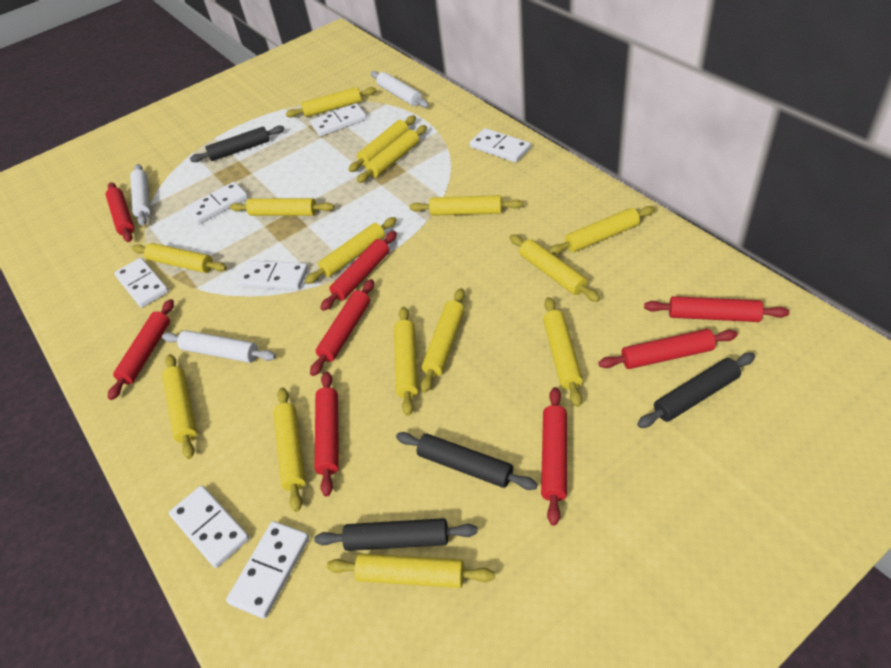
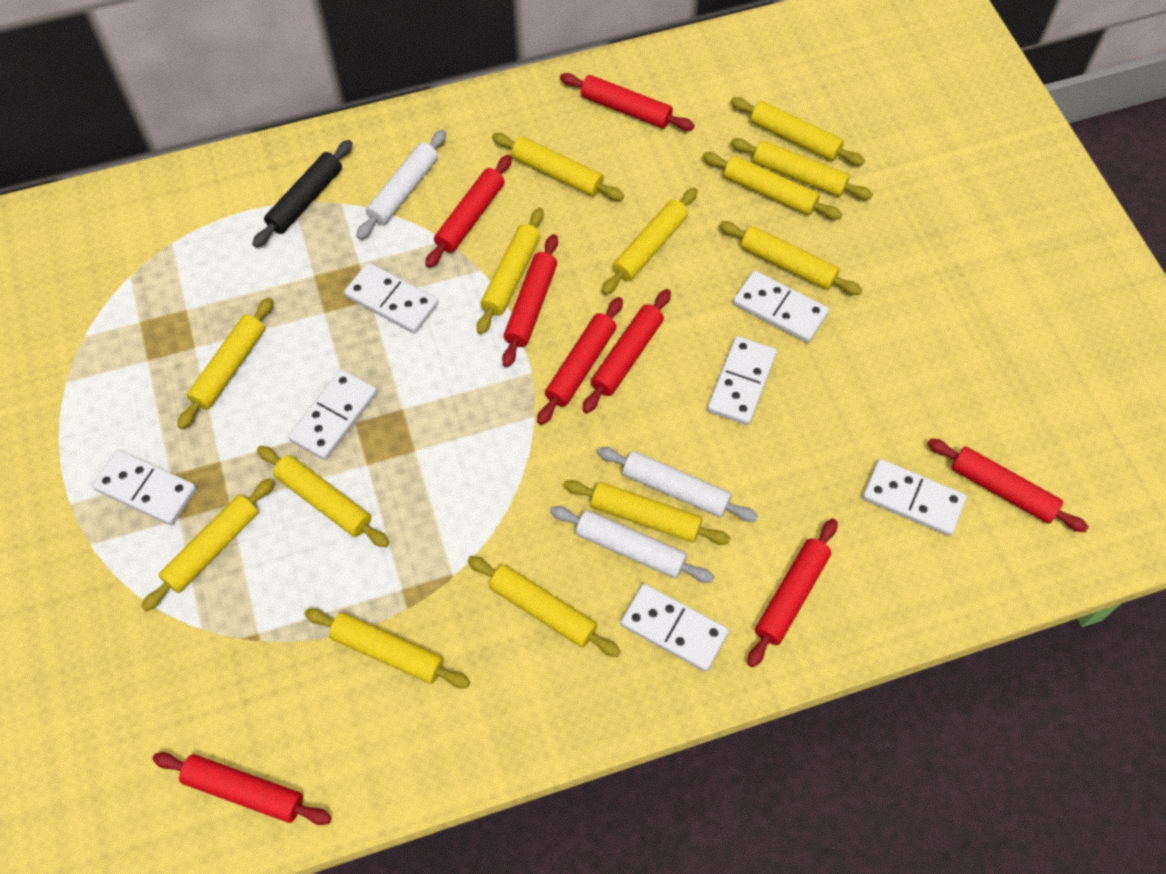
black rolling pin: [190,126,285,162] [314,518,478,551] [396,432,538,490] [637,353,755,428] = 4 -> [252,140,353,248] = 1
yellow rolling pin: [132,243,227,273] [162,354,197,459] [230,198,334,216] [273,387,306,512] [286,87,376,117] [305,217,397,284] [327,554,495,588] [348,115,416,172] [357,125,427,183] [394,307,418,416] [410,195,523,216] [421,288,465,393] [510,234,600,302] [543,297,583,407] [548,206,655,255] = 15 -> [141,478,274,611] [177,297,273,429] [257,446,389,547] [304,608,470,688] [467,556,621,657] [477,208,544,334] [492,133,624,200] [564,480,730,545] [602,188,698,295] [702,152,842,219] [719,221,862,295] [731,97,865,166] [731,138,873,200] = 13

